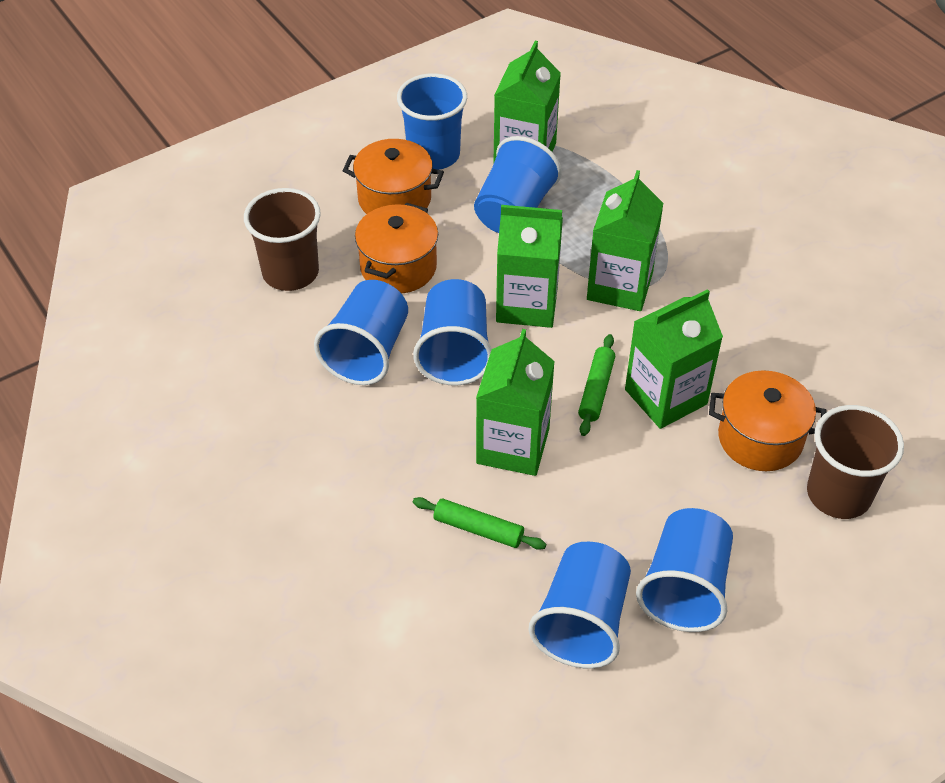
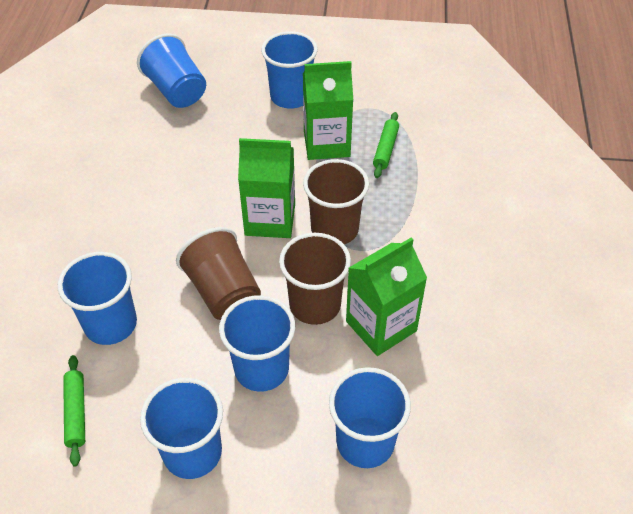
brown cup: [244,188,321,291] [807,405,904,519] = 2 -> [176,227,261,320] [279,233,351,325] [303,159,369,245] = 3
green carton: [476,329,555,476] [493,41,561,164] [496,205,563,328] [587,170,664,311] [625,289,723,429] = 5 -> [238,138,295,238] [303,61,353,160] [346,237,427,356] = 3
orange pot: [343,139,444,214] [355,203,438,293] [709,370,826,471] = 3 -> none = 0

